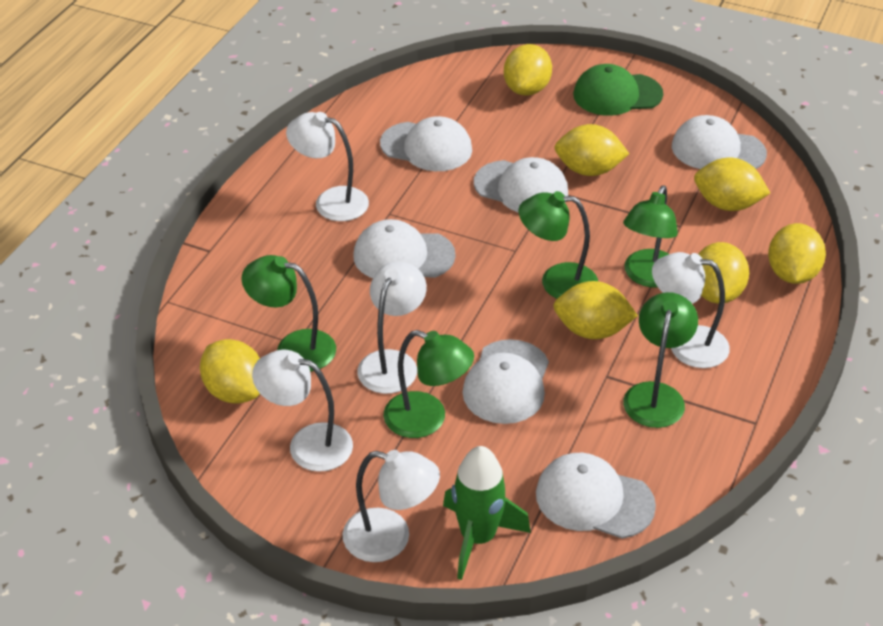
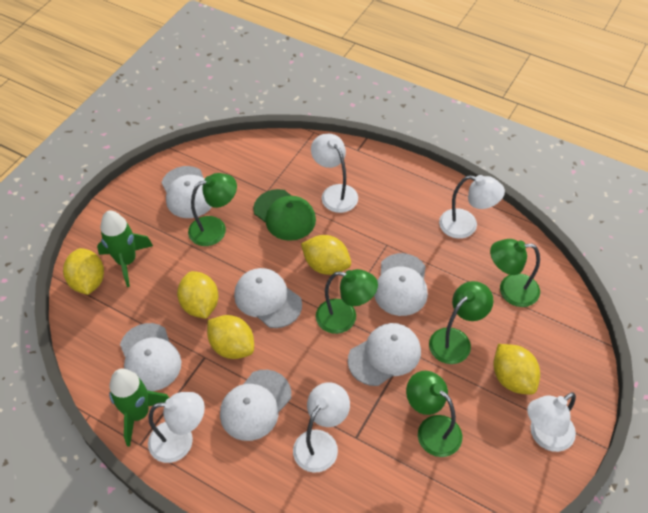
green rocket: [443,446,531,580] = 1 -> [97,210,153,287] [109,369,169,447] = 2
yellow lemon: [200,339,260,404] [504,44,552,96] [554,281,638,339] [555,124,629,176] [694,158,770,211] [699,242,749,304] [768,223,826,284] = 7 -> [63,248,104,295] [177,271,218,319] [207,315,254,359] [301,235,351,275] [493,344,540,395] = 5

